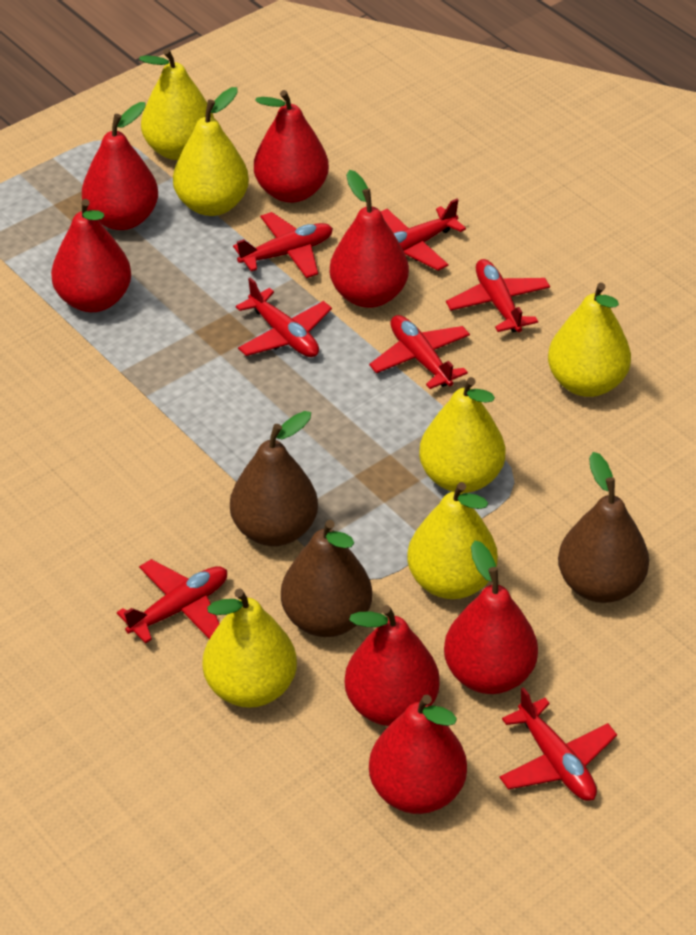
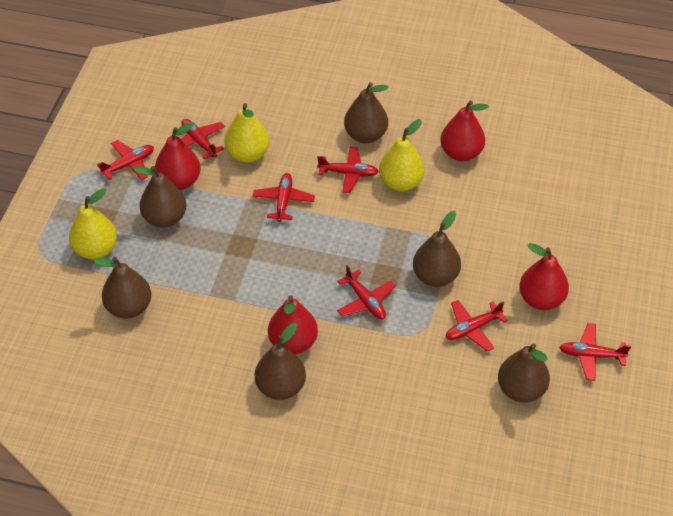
brown pear: [230,411,318,546] [281,520,372,637] [558,452,649,603] = 3 -> [94,257,151,319] [133,166,187,228] [255,323,306,400] [344,82,389,143] [413,211,461,287] [498,344,550,402] = 6
red pear: [51,199,131,312] [82,102,158,230] [254,90,329,203] [330,170,409,308] [345,605,440,726] [369,695,467,814] [444,541,538,694] = 7 -> [155,122,201,190] [268,295,318,354] [440,101,489,161] [519,243,569,310] = 4
yellow pear: [139,48,214,160] [173,87,249,216] [203,588,297,708] [407,482,498,599] [419,377,505,493] [548,283,631,397] = 6 -> [69,188,117,259] [224,103,269,163] [379,119,424,191] = 3

